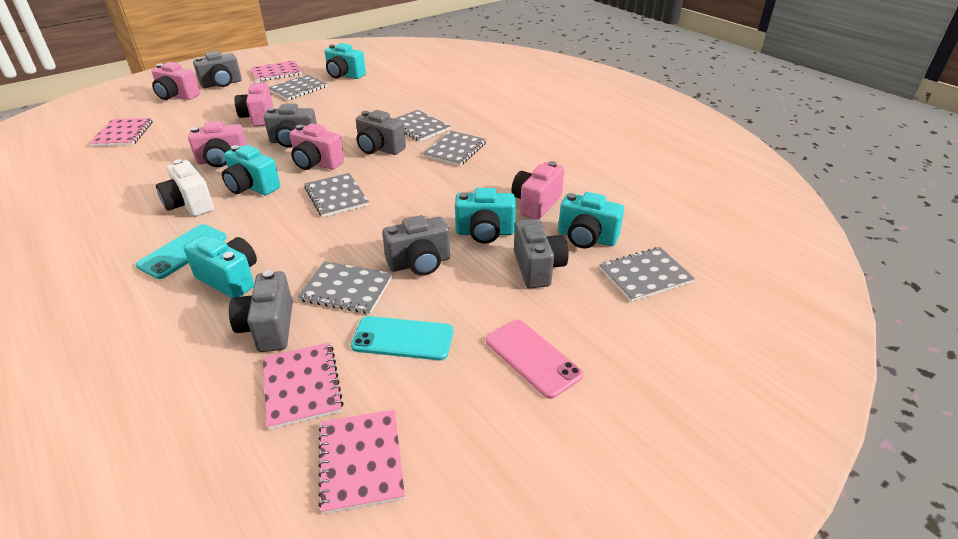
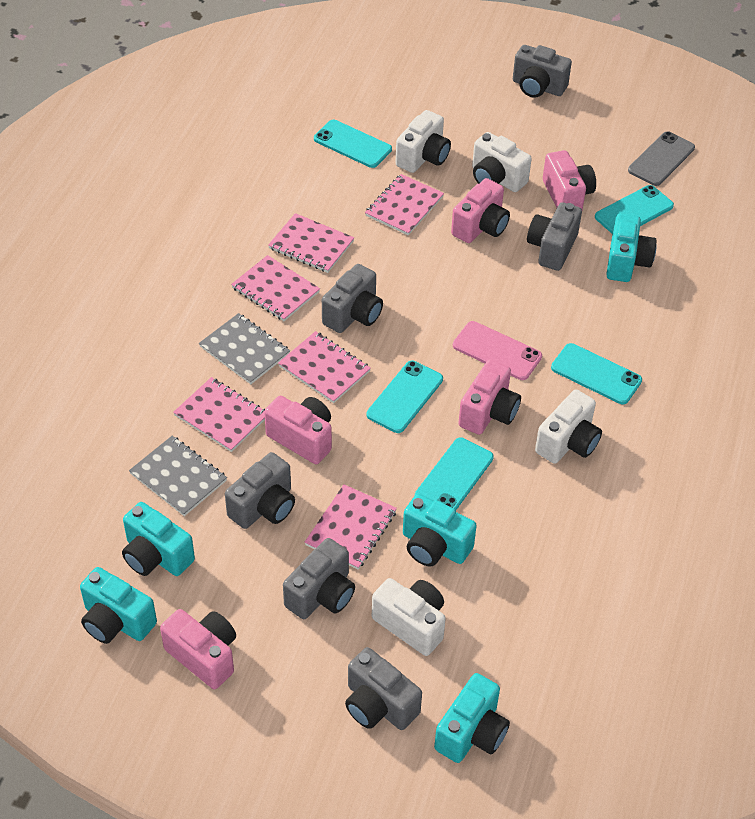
grey notebook: [269,75,327,100] [298,261,393,314] [304,173,369,217] [394,110,451,141] [423,131,487,166] [600,247,695,302] = 6 -> [129,436,227,516] [199,313,290,384] = 2
grey phone: none = 0 -> [628,131,695,186] = 1
pink notebook: [90,118,153,146] [251,61,302,81] [263,343,344,430] [318,410,405,514] = 4 -> [173,377,265,452] [231,255,320,321] [268,213,354,273] [278,331,371,403] [304,484,397,570] [365,174,444,235] = 6
turquoise phone: [136,224,227,279] [351,316,453,360] = 2 -> [314,120,392,168] [367,361,443,433] [415,437,494,510] [551,343,642,404] [595,185,674,234] = 5
white camera: [156,159,214,217] = 1 -> [372,578,446,656] [395,110,451,173] [472,132,532,192] [535,389,602,464] = 4

